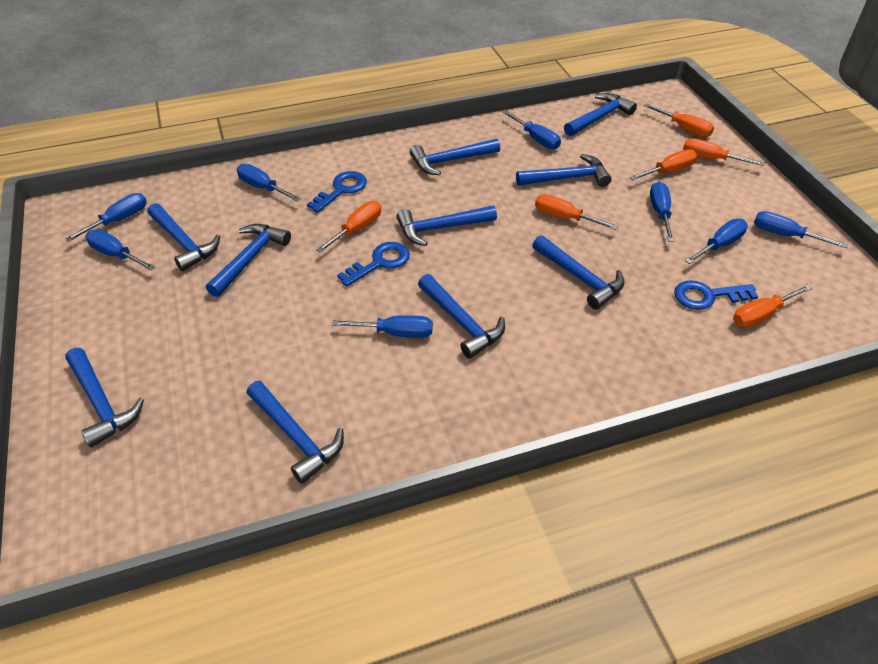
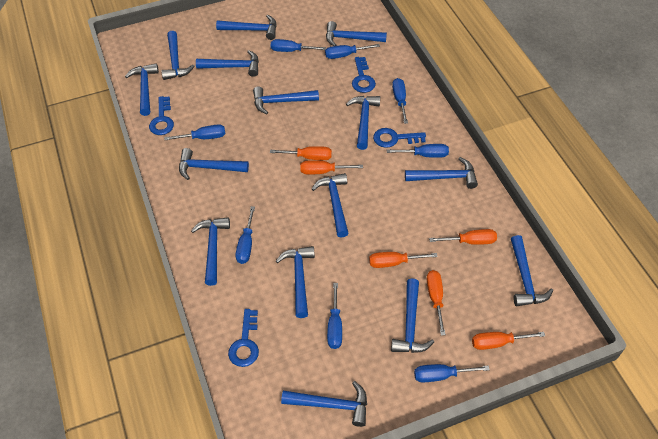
blue hammer: [65,348,144,448] [148,203,220,271] [206,224,291,297] [247,381,344,484] [396,206,497,246] [410,139,500,175] [418,274,505,359] [516,154,612,187] [532,235,625,310] [564,93,637,136] = 10 -> [125,63,159,116] [161,31,195,80] [179,148,249,180] [191,217,230,286] [196,50,259,77] [216,15,277,40] [253,87,319,114] [276,246,315,318] [281,381,367,427] [312,173,349,237] [326,21,387,46] [346,96,380,150] [391,279,434,353] [405,157,478,189] [511,235,553,306] = 15
blue key: [307,171,367,213] [337,242,410,287] [674,280,759,310] = 3 -> [149,96,174,135] [228,309,259,367] [352,57,376,93] [373,128,426,148] = 4

